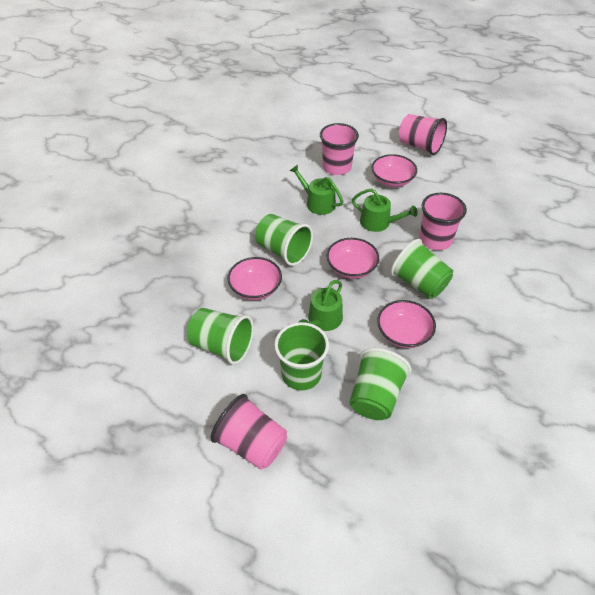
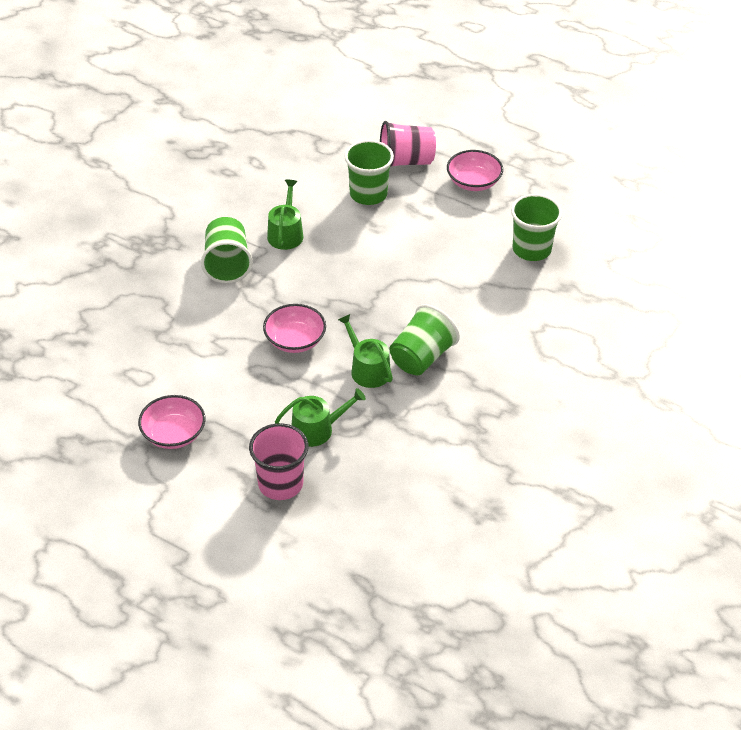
green cup: [187,308,254,365] [255,214,313,266] [274,322,329,390] [349,348,411,420] [391,239,453,299] = 5 -> [201,217,253,283] [344,140,394,205] [389,304,460,375] [511,194,562,261] = 4
pink bowl: [228,257,282,300] [326,238,379,279] [371,154,417,187] [377,300,436,348] = 4 -> [138,395,206,449] [263,304,326,353] [447,150,503,191] = 3
pink cup: [211,394,287,470] [320,123,359,175] [399,114,447,155] [419,193,467,250] = 4 -> [249,423,308,500] [380,121,436,167] = 2

